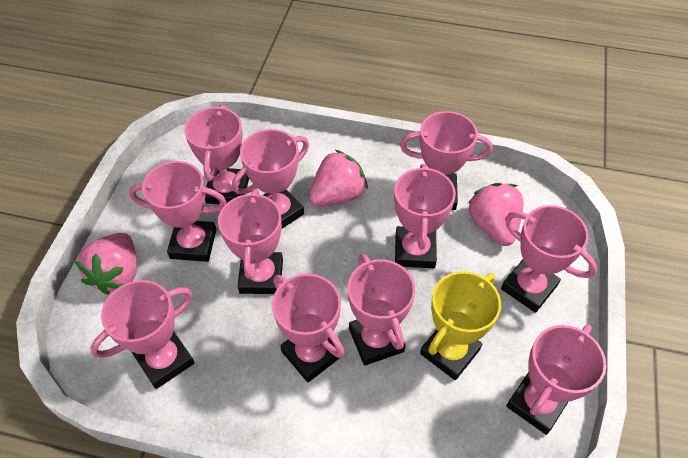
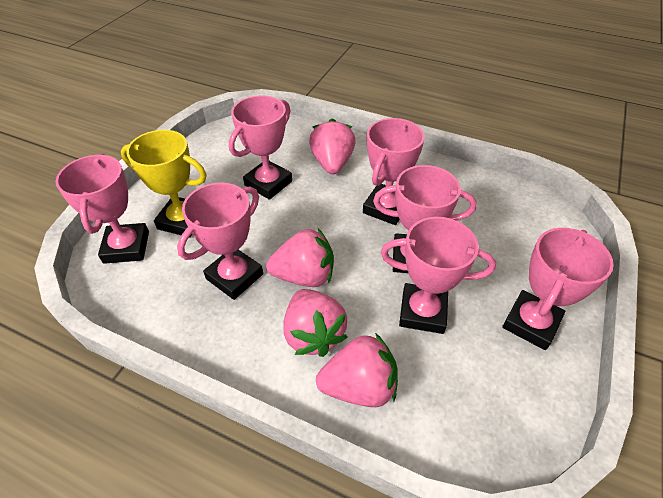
pink strawberry: [75,233,137,295] [308,150,368,207] [468,183,523,246] = 3 -> [266,228,334,287] [283,289,348,357] [309,118,356,174] [316,333,398,407] = 4
pink trophy: [90,280,194,389] [129,161,226,262] [184,105,249,204] [218,189,283,294] [232,129,309,229] [272,274,345,382] [348,254,415,366] [394,164,456,268] [400,111,492,210] [501,205,597,313] [506,324,606,435] = 11 -> [55,154,149,264] [177,182,263,300] [229,95,292,200] [363,118,425,225] [373,165,477,273] [381,217,496,334] [502,228,614,350] = 7

